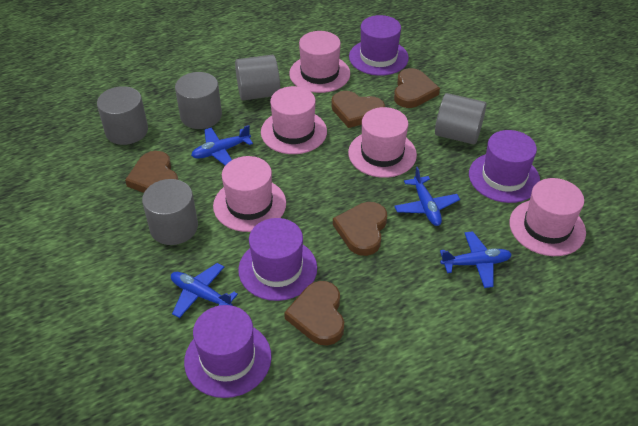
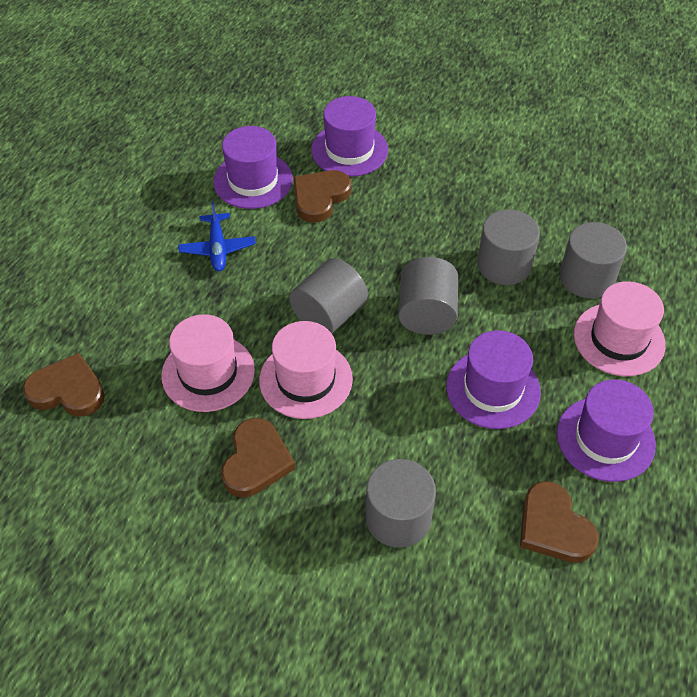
blue plane: [171,263,238,318] [191,125,253,166] [394,167,460,226] [440,231,512,288] = 4 -> [178,201,256,271] = 1
brown heart: [125,151,178,193] [284,281,344,345] [331,91,385,128] [333,202,387,256] [394,68,440,108] = 5 -> [23,353,105,416] [221,418,295,497] [294,170,351,223] [520,481,599,563] = 4
pink hat: [213,156,286,232] [261,86,327,154] [289,31,350,93] [348,107,417,178] [509,178,586,256] = 5 -> [161,314,255,412] [259,321,353,419] [574,281,666,376] = 3

